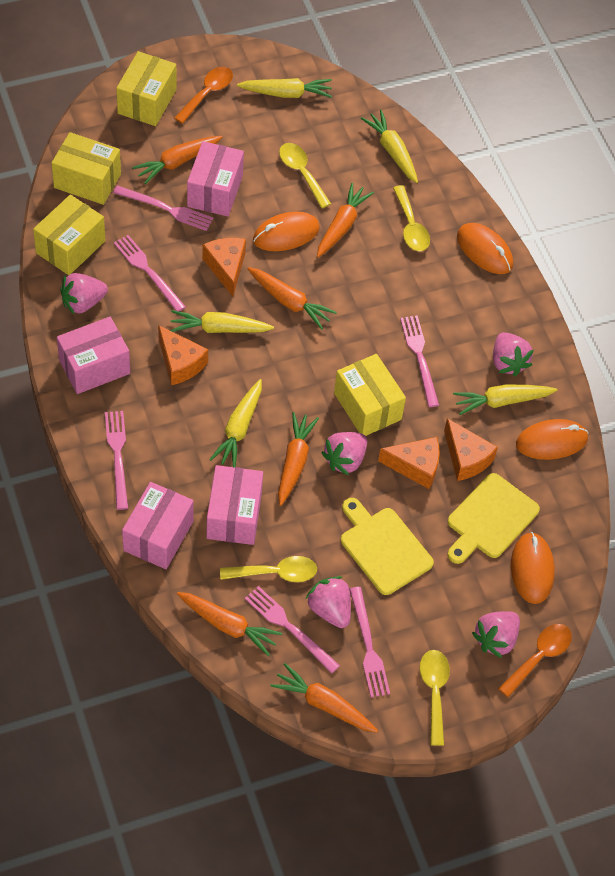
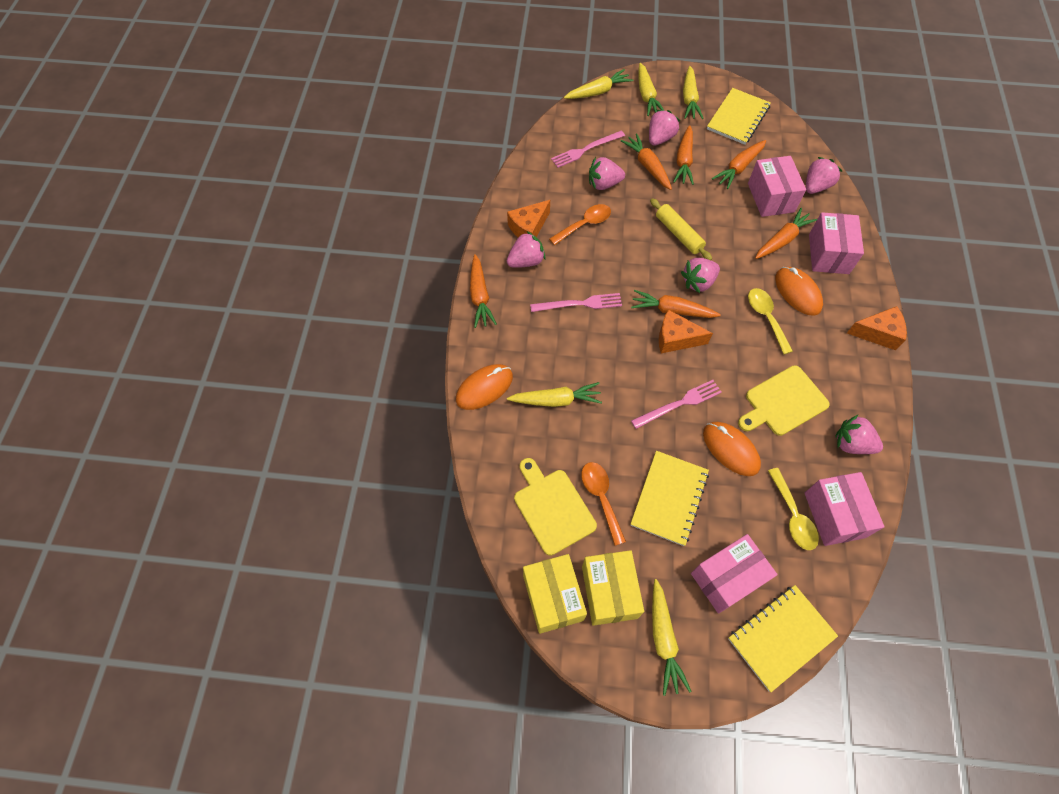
orange cheese: [158,325,208,385] [202,238,246,296] [378,437,440,489] [444,418,498,481] = 4 -> [507,200,550,237] [659,310,713,353] [847,306,907,350] = 3
orange mouse: [253,212,320,251] [457,223,513,274] [511,532,555,604] [516,419,589,460] = 4 -> [456,364,513,410] [703,422,761,476] [775,267,823,316] = 3
pink fork: [105,411,128,510] [113,185,214,231] [114,235,186,311] [245,586,340,673] [349,587,390,697] [400,315,439,407] = 6 -> [530,293,622,312] [551,131,625,168] [631,380,722,429] = 3
pink strawberry: [60,273,108,314] [305,576,351,628] [321,432,368,475] [472,611,520,658] [493,332,534,376] = 5 -> [507,231,545,268] [589,157,625,190] [649,110,680,146] [681,258,720,293] [806,157,842,194] [836,414,883,454] = 6
yellow box: [33,195,105,275] [51,132,121,205] [116,51,177,126] [334,354,406,436] = 4 -> [523,554,587,634] [582,550,644,626] = 2
yellow notebook: none = 0 -> [631,451,709,546] [707,88,771,145] [728,585,838,692] = 3
yellow rolling pin: none = 0 -> [650,198,712,260] = 1
yellow spoon: [220,556,317,582] [279,143,331,208] [393,185,430,251] [420,650,450,746] = 4 -> [748,288,793,354] [768,468,819,550] = 2

